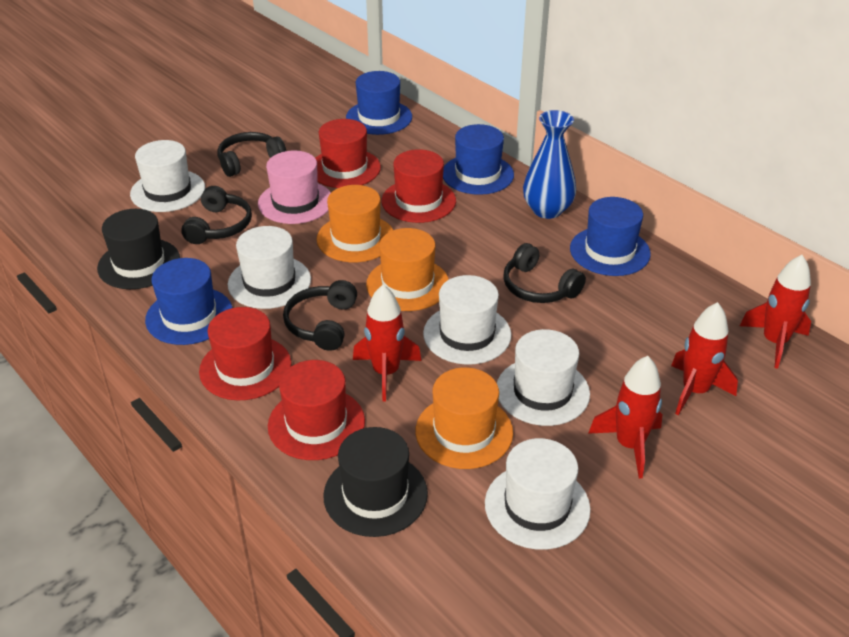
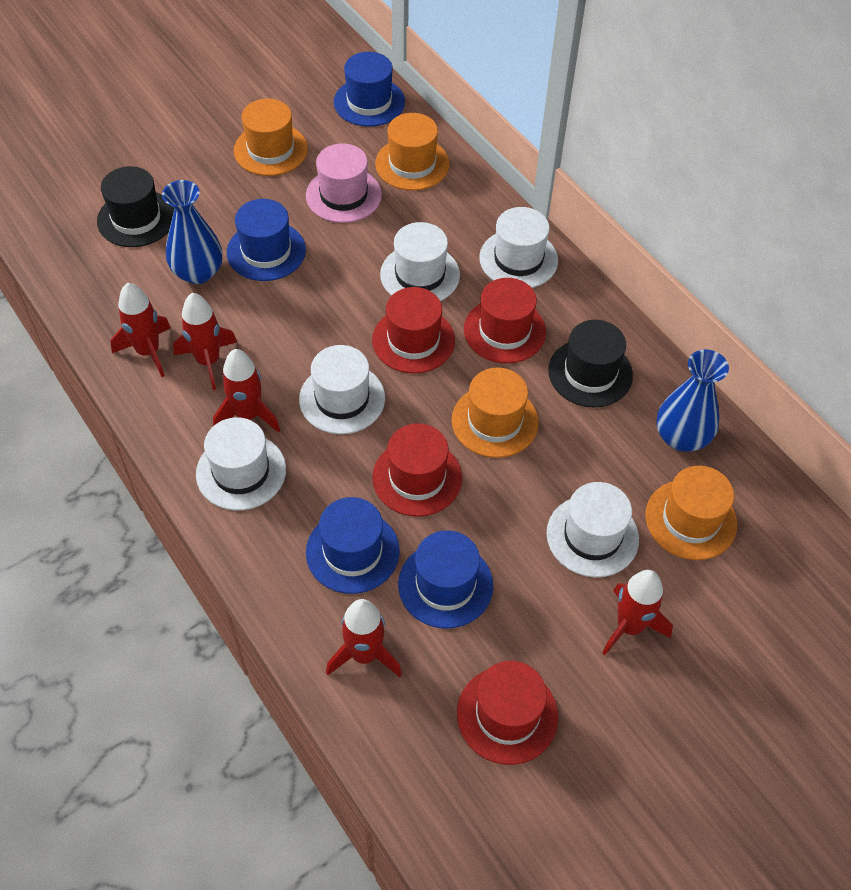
black headphones: [181,186,252,244] [217,132,286,177] [283,280,357,351] [503,243,586,303] = 4 -> none = 0
blue vase: [523,110,576,219] = 1 -> [162,180,223,284] [656,350,729,452] = 2
orange hat: [317,185,393,262] [366,228,449,311] [415,367,513,469] = 3 -> [234,99,308,176] [375,113,449,191] [452,368,539,458] [645,466,737,560] = 4
red rocket: [353,285,422,402] [588,356,663,479] [671,302,738,415] [740,255,811,369] = 4 -> [111,283,171,377] [173,293,237,390] [213,349,280,432] [326,599,402,677] [602,570,673,655] = 5

